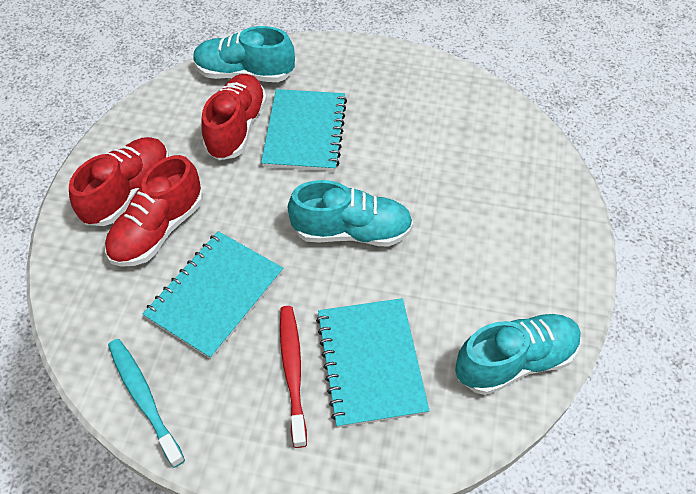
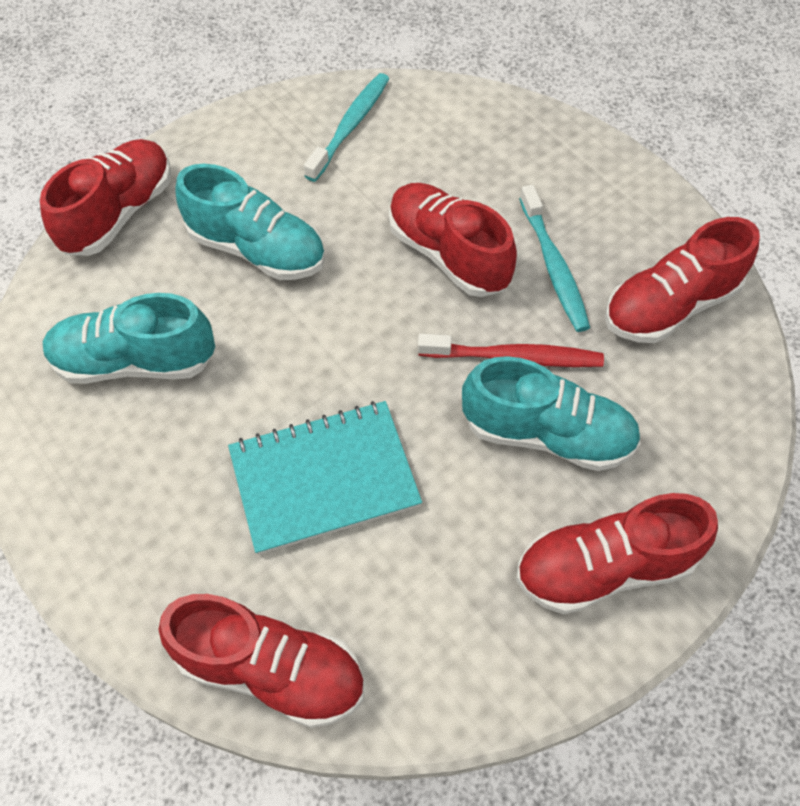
red shoe: [69,137,169,226] [105,155,203,267] [201,74,267,160] = 3 -> [40,139,171,256] [158,594,364,728] [389,183,517,297] [516,493,718,614] [605,217,760,343] = 5
turquoise notebook: [143,231,283,359] [261,89,347,172] [316,298,430,428] = 3 -> [228,401,422,555] = 1
turquoise toothbrush: [108,339,185,468] = 1 -> [304,73,389,182] [519,185,590,332] = 2

